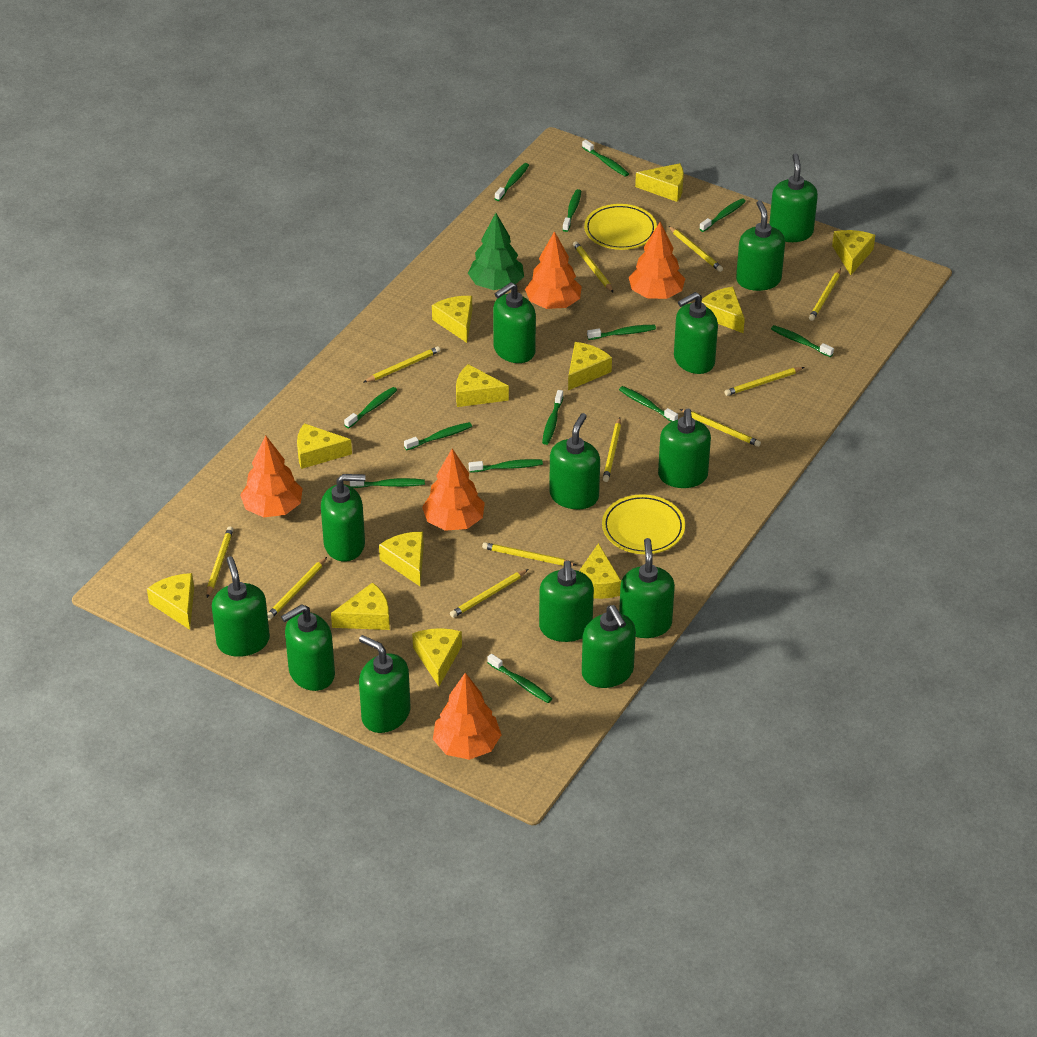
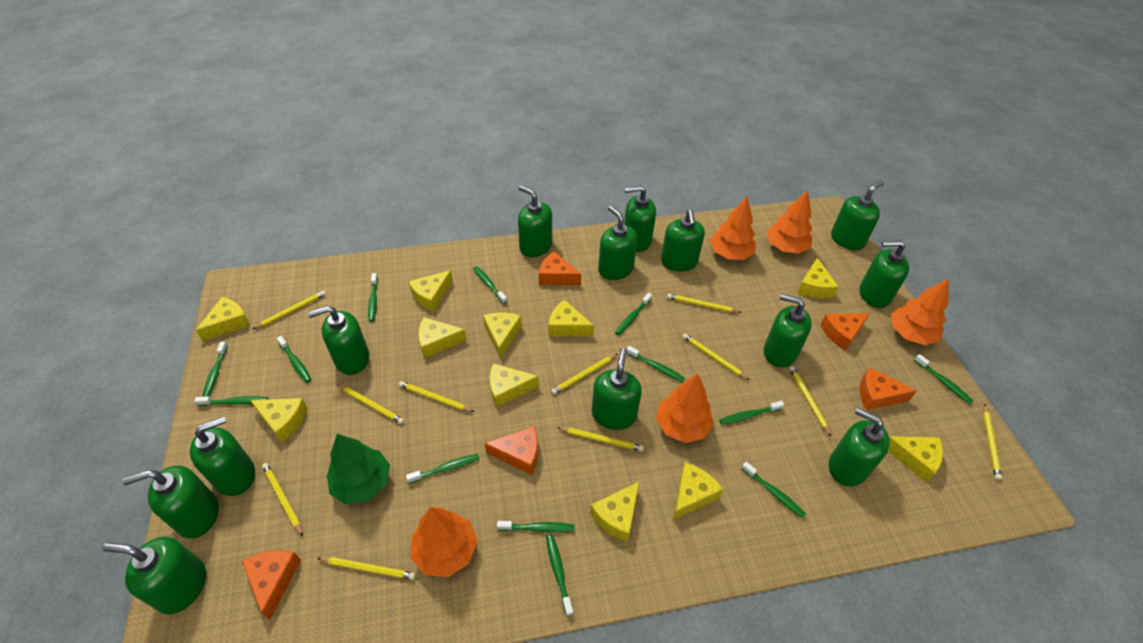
orange cheese: none = 0 -> [242,550,301,620] [485,426,538,475] [539,252,581,285] [821,313,870,351] [860,367,917,410] = 5
yellow cheese: [147,573,194,630] [297,423,352,469] [331,582,390,630] [379,532,424,586] [412,628,462,686] [432,296,472,343] [456,364,509,407] [568,342,612,390] [579,543,621,599] [635,163,684,202] [702,287,745,333] [832,230,875,275] = 12 -> [196,297,251,341] [250,398,308,443] [408,270,453,311] [418,317,467,358] [483,312,522,358] [490,363,539,407] [548,299,594,336] [590,482,639,542] [673,462,723,520] [797,258,839,298] [888,436,943,482] = 11
yellow plate: [584,204,657,250] [602,494,685,554] = 2 -> none = 0

